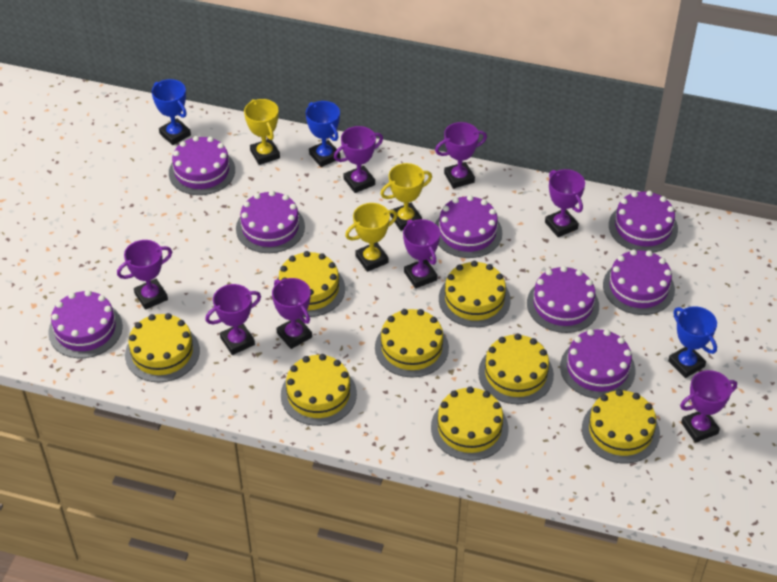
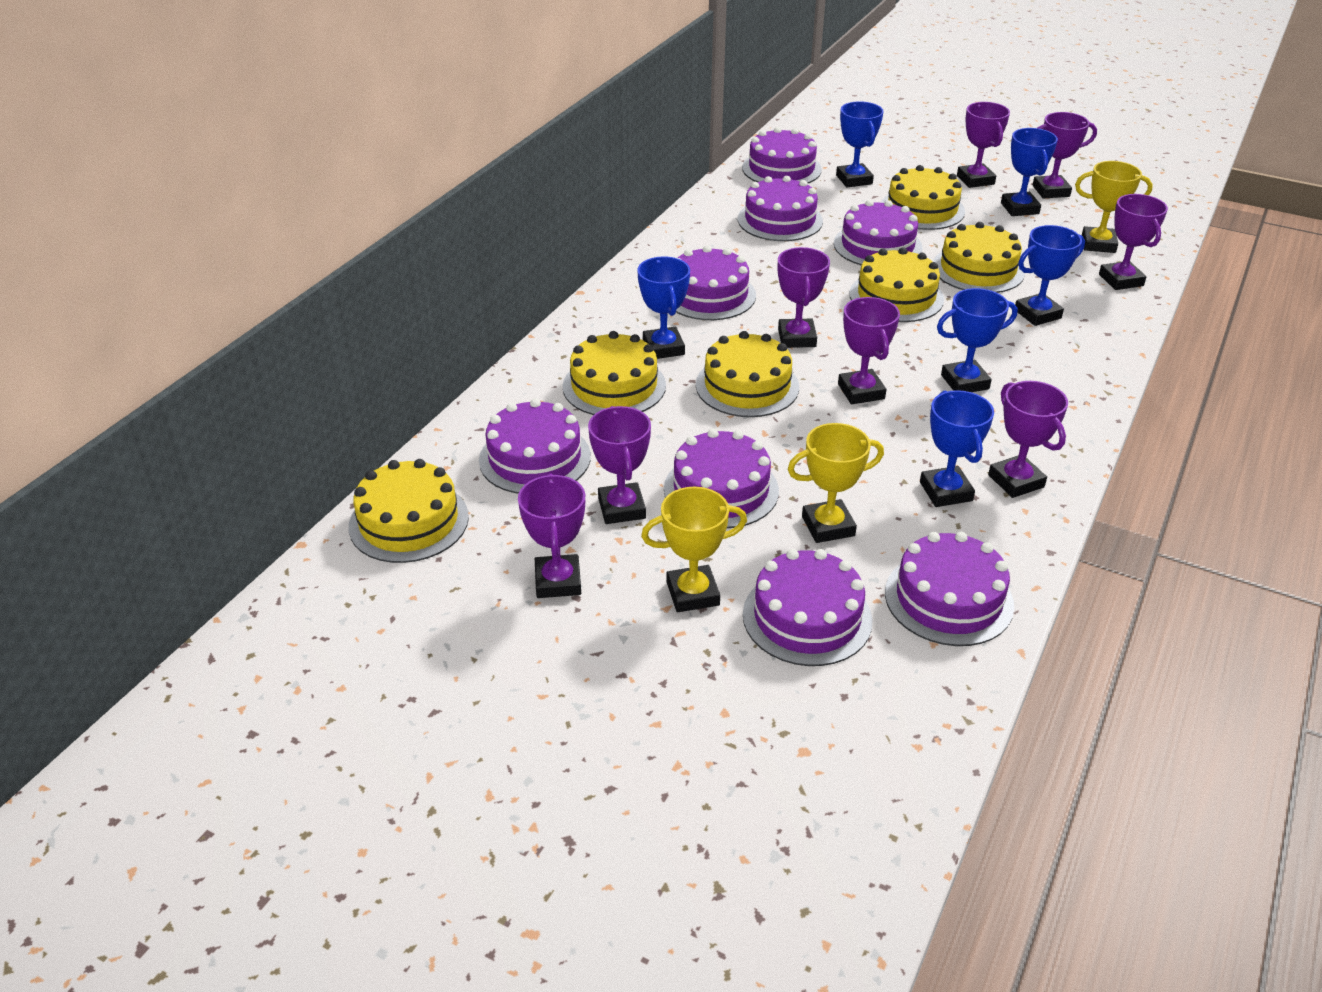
blue trophy: [152,79,191,145] [306,101,340,167] [668,306,717,378] = 3 -> [637,256,690,359] [836,101,884,187] [920,390,994,507] [937,288,1018,392] [1001,128,1058,216] [1015,225,1085,326] = 6
yellow cake: [125,313,200,382] [277,251,345,317] [281,354,357,426] [375,309,449,377] [431,386,508,461] [439,261,511,327] [478,334,554,404] [582,389,660,463] = 8 -> [349,459,469,563] [562,331,666,415] [696,331,799,417] [849,247,944,322] [881,165,965,230] [933,222,1025,293] = 6

